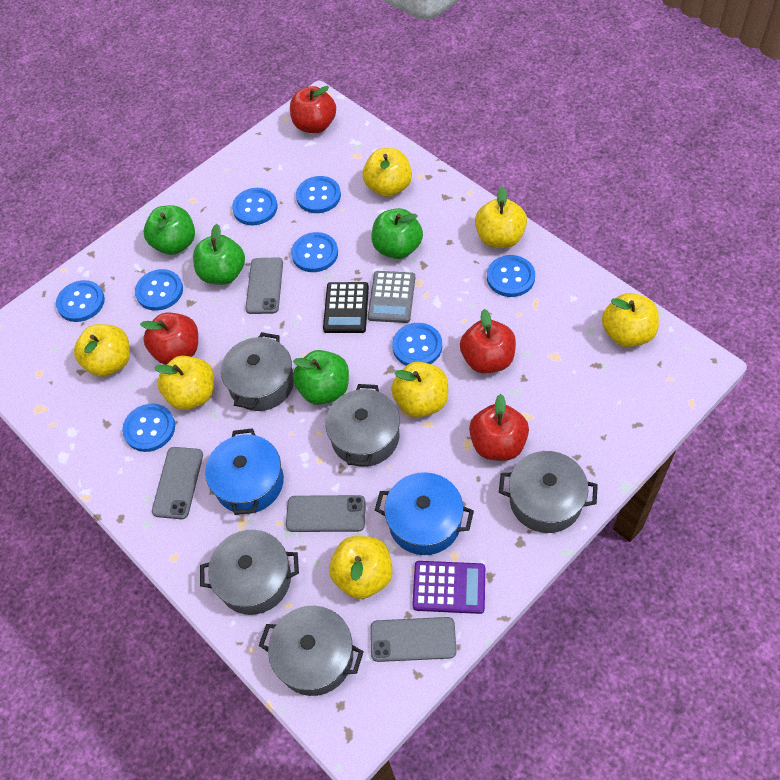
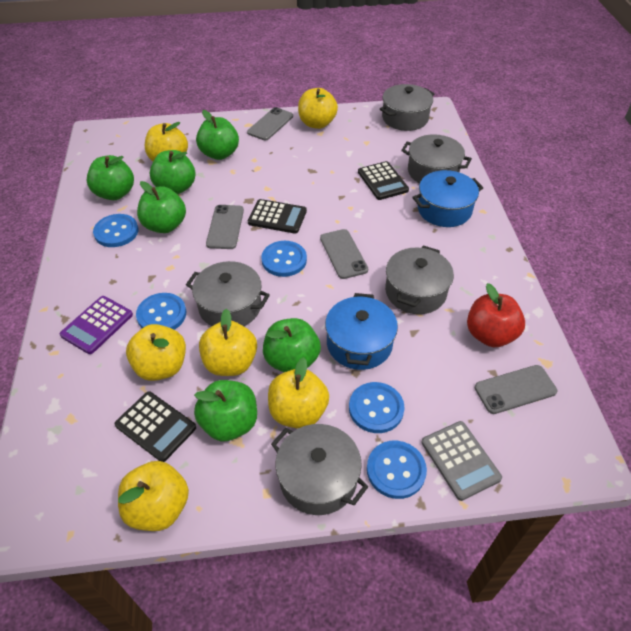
black calculator: [323,282,369,333] = 1 -> [114,391,196,462] [248,199,307,234] [358,161,409,200] = 3
blue button: [56,280,105,322] [122,403,175,452] [135,269,183,311] [232,188,278,225] [291,232,338,272] [296,176,341,213] [392,323,442,366] [487,255,535,297] = 8 -> [93,214,139,247] [136,293,186,330] [261,241,307,277] [349,382,405,433] [367,441,427,499] = 5
green apple: [144,205,195,255] [193,224,245,285] [293,350,349,405] [371,208,423,259] = 4 -> [87,155,134,200] [137,181,186,233] [150,150,196,194] [194,380,257,442] [196,110,239,160] [263,318,321,372] = 6
red apple: [140,313,198,365] [290,86,336,133] [460,309,516,373] [469,394,529,461] = 4 -> [467,283,525,347] = 1
yellow apple: [74,324,130,377] [154,356,214,410] [329,536,393,599] [363,148,412,197] [391,362,448,417] [475,187,527,248] [602,293,659,347] = 7 -> [118,461,189,531] [126,324,186,381] [145,122,188,161] [199,309,257,376] [268,357,329,429] [298,88,338,129] = 6

